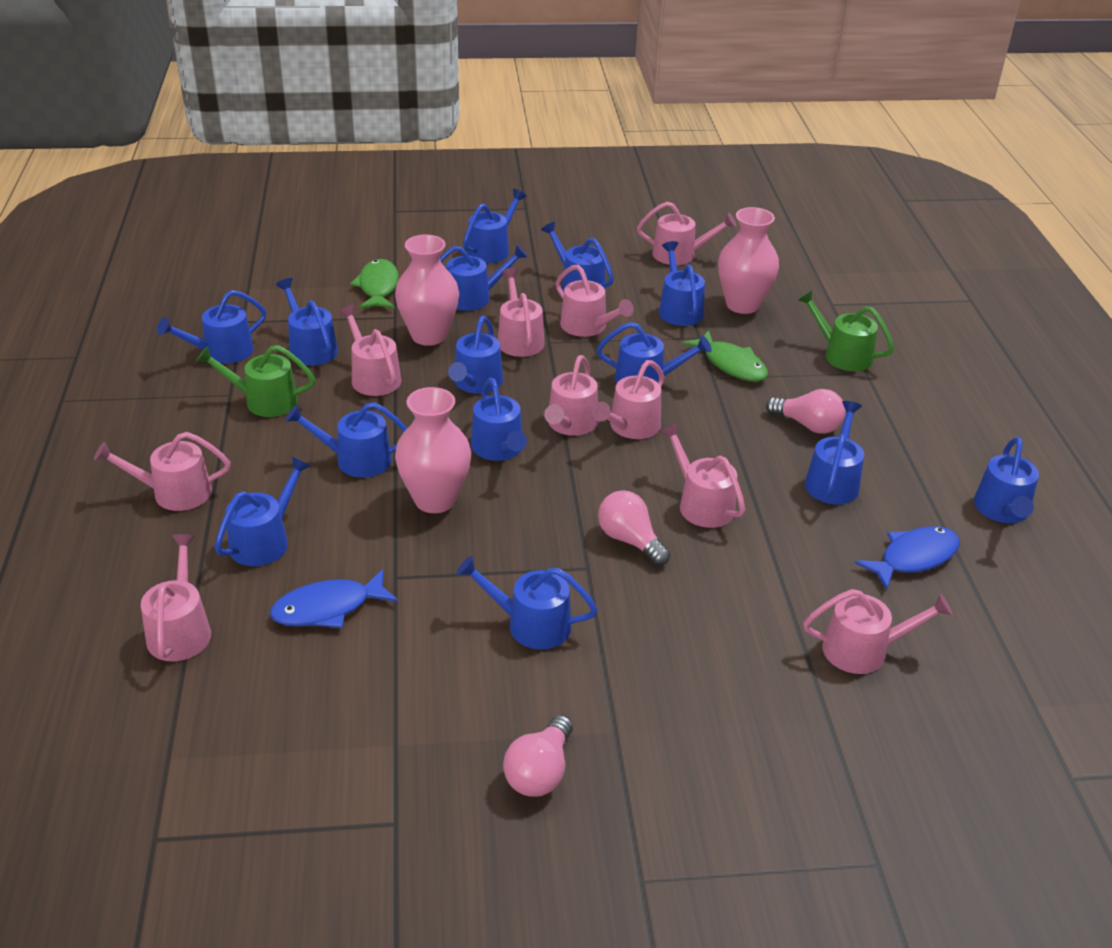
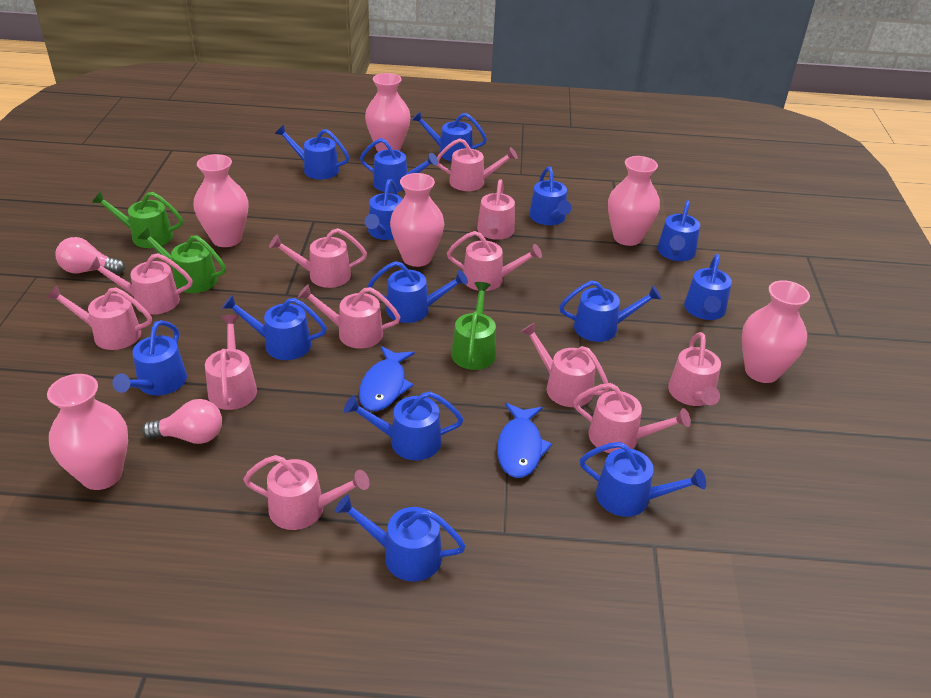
green fish: [350,259,399,309] [682,330,768,382] = 2 -> none = 0
green watering can: [196,345,315,417] [798,290,894,371] = 2 -> [92,191,183,248] [137,227,226,293] [451,282,496,370] = 3
pink light bulb: [503,715,573,797] [598,490,670,566] [766,389,846,434] = 3 -> [56,237,125,274] [142,399,222,444] = 2
pink vase: [395,235,459,346] [395,387,471,513] [718,207,779,314] = 3 -> [47,374,128,490] [193,154,248,247] [365,73,411,152] [390,173,444,267] [608,156,660,246] [742,280,810,383] = 6
pink watering can: [94,432,231,511] [141,534,211,661] [338,305,401,396] [498,268,545,357] [544,355,598,436] [556,265,634,337] [592,360,664,439] [637,202,737,265] [660,423,746,528] [803,589,953,674] = 10 -> [46,285,152,350] [88,253,193,315] [205,315,257,410] [243,455,369,530] [269,228,367,288] [298,284,400,349] [437,138,518,191] [447,231,542,291] [477,179,515,240] [521,322,610,407] [573,383,691,453] [668,332,721,406] = 12

